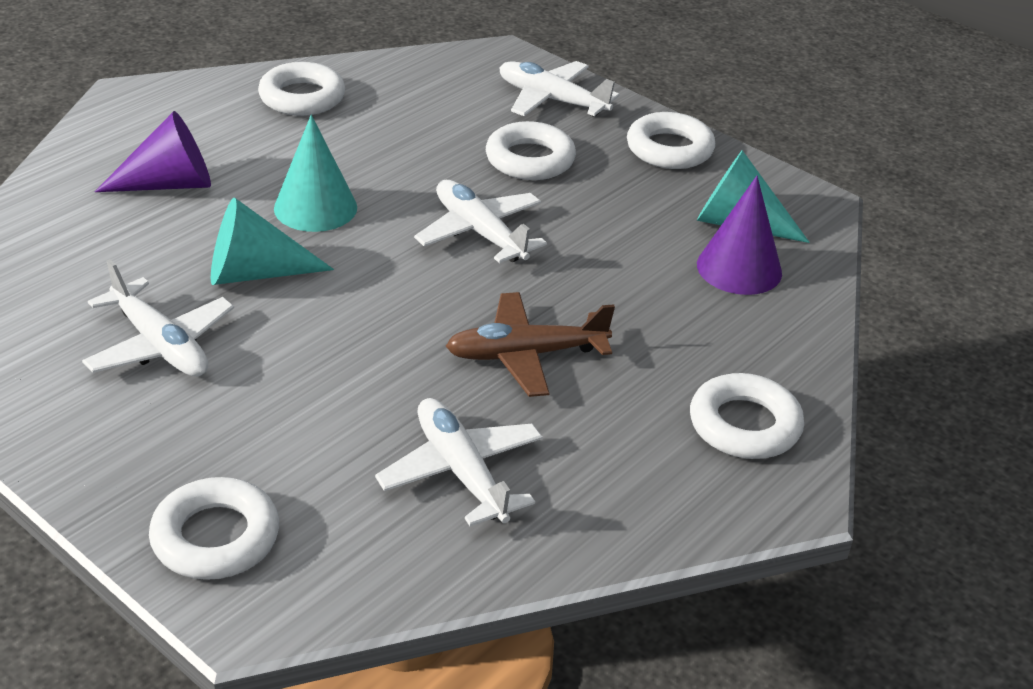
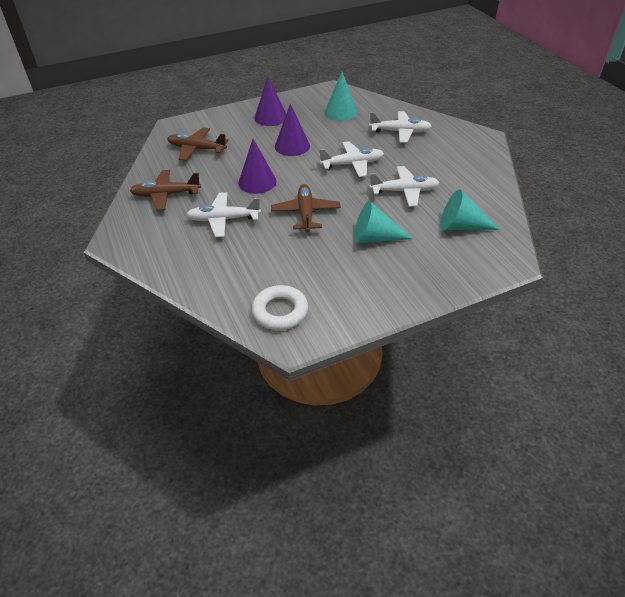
brown plane: [446,292,615,397] = 1 -> [130,170,201,211] [167,127,229,161] [271,184,341,232] = 3
purple cone: [95,111,211,192] [697,176,782,295] = 2 -> [238,139,277,194] [254,77,286,126] [275,104,310,156] = 3
white ring: [149,477,279,580] [258,62,345,116] [486,121,576,180] [627,112,715,169] [690,373,804,459] = 5 -> [252,285,308,330] = 1

